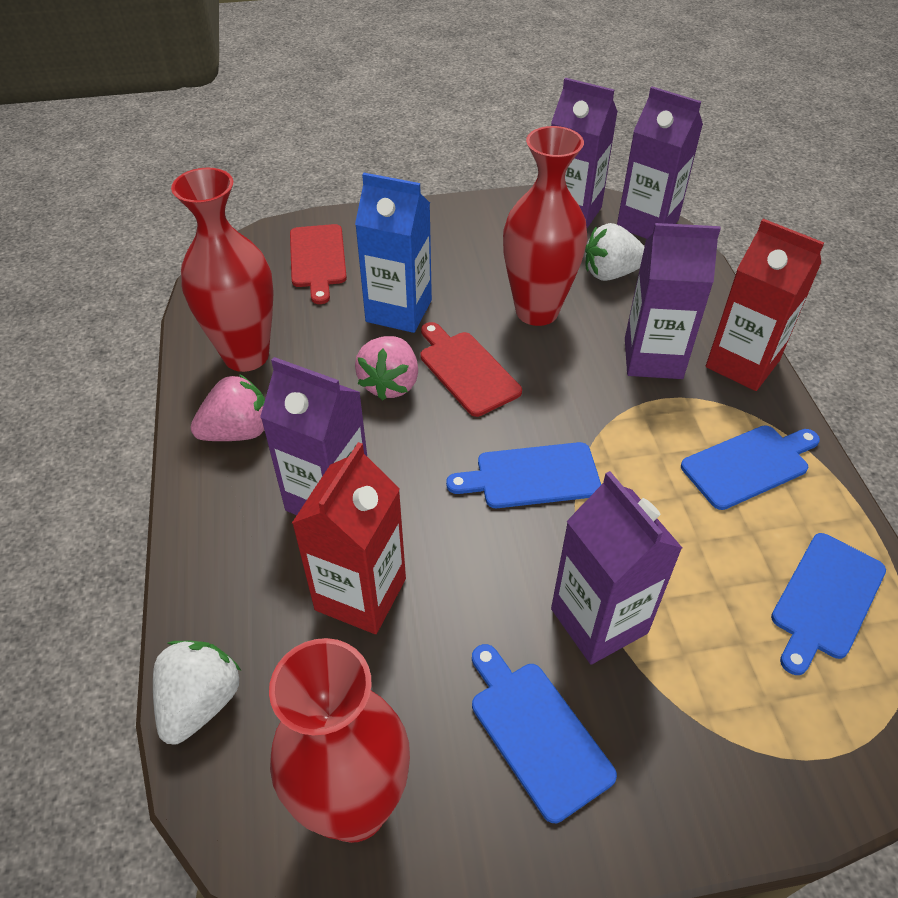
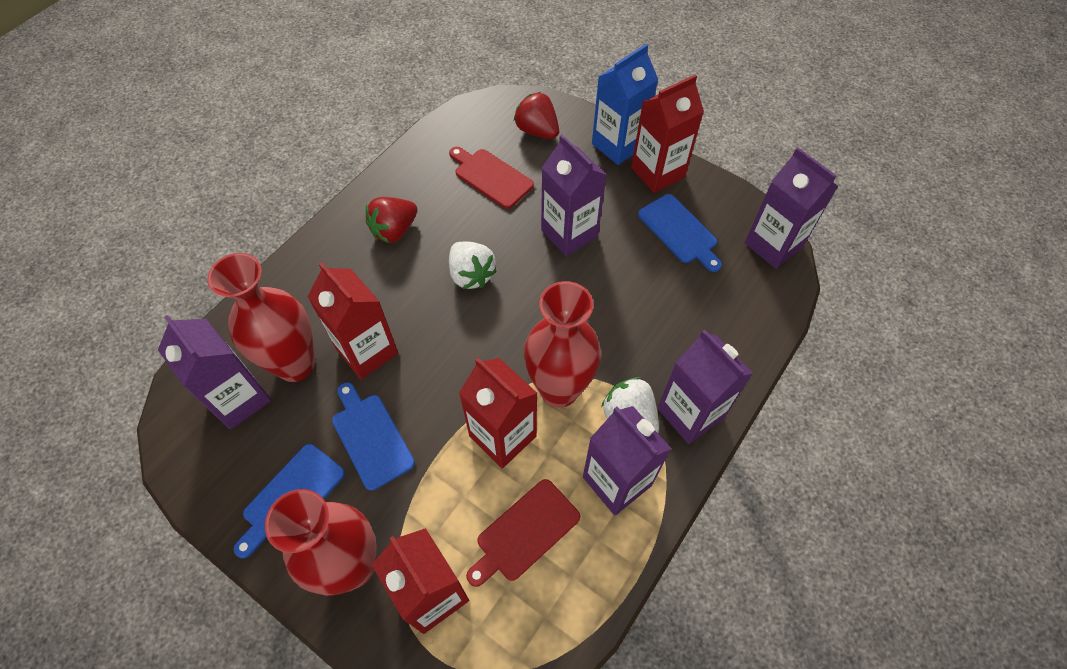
blue cutting board: [446,442,601,508] [472,644,617,823] [681,425,820,510] [771,533,886,675] = 4 -> [234,444,345,558] [332,382,415,491] [638,194,722,272] = 3
pink strawberry: [191,374,265,441] [355,336,418,401] = 2 -> none = 0
red carton: [292,442,406,634] [706,219,824,391] = 2 -> [307,262,398,379] [372,528,469,634] [459,358,537,469] [631,74,704,193] = 4
red strawberry: none = 0 -> [366,197,417,243] [514,92,559,139] = 2

